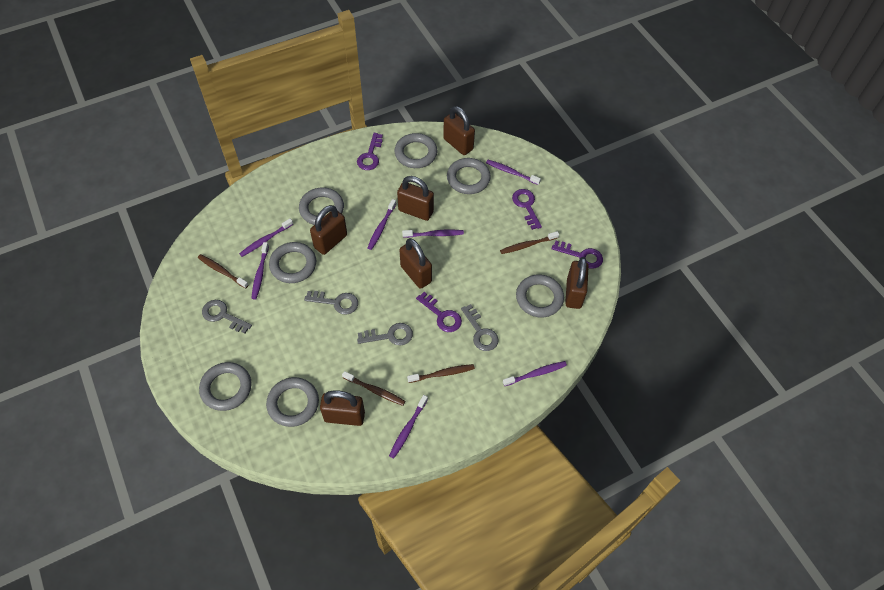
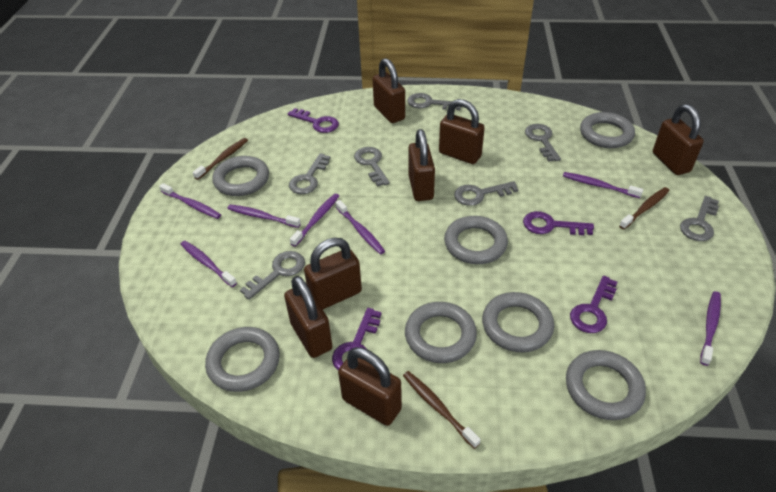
brown padlock: [310,205,347,255] [320,390,365,426] [397,176,434,221] [400,238,432,289] [443,106,475,155] [565,257,589,309] = 6 -> [284,276,332,358] [304,238,362,310] [338,347,402,426] [373,58,405,123] [408,129,435,201] [439,99,485,164] [653,104,704,175] = 7
brown toothbrush: [198,254,248,289] [342,371,405,406] [407,364,475,383] [500,231,559,254] = 4 -> [193,138,248,180] [403,371,481,449] [619,187,669,229] = 3
grey key: [202,300,252,334] [304,291,358,315] [357,323,413,345] [461,304,499,351] = 4 -> [240,251,305,300] [289,153,331,194] [354,147,390,187] [407,93,461,110] [454,181,519,206] [525,124,561,162] [680,196,719,241] = 7

